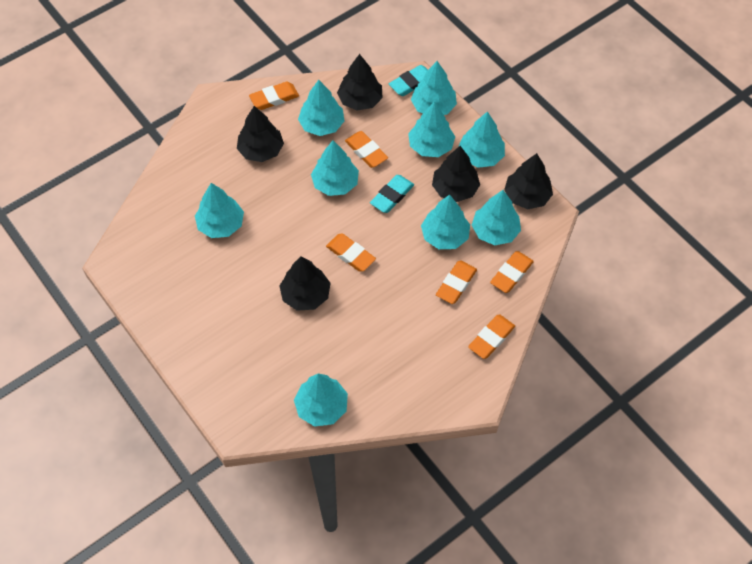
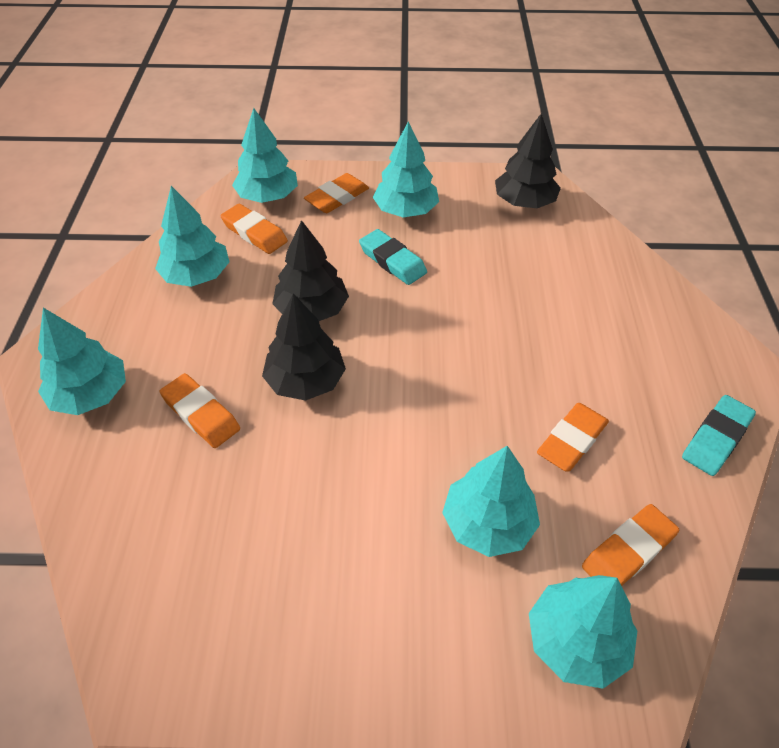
black tree: [237,106,284,162] [279,256,330,311] [337,54,383,110] [432,146,480,202] [504,153,553,209] = 5 -> [262,294,346,401] [272,220,349,321] [495,113,561,208] = 3
orange eraser: [249,82,299,110] [326,234,376,272] [345,131,388,168] [436,260,477,304] [468,315,515,359] [490,251,534,293] = 6 -> [160,373,240,448] [220,204,288,254] [304,173,369,213] [537,403,609,472] [582,504,679,586] = 5
turquoise tree: [195,183,244,238] [294,373,348,427] [298,80,344,136] [311,140,359,196] [408,101,455,157] [411,61,457,115] [421,195,470,249] [458,111,505,168] [472,190,521,245] = 9 -> [38,308,126,415] [155,186,229,287] [232,108,298,203] [373,121,439,218] [442,446,540,557] [529,575,638,689] = 6

